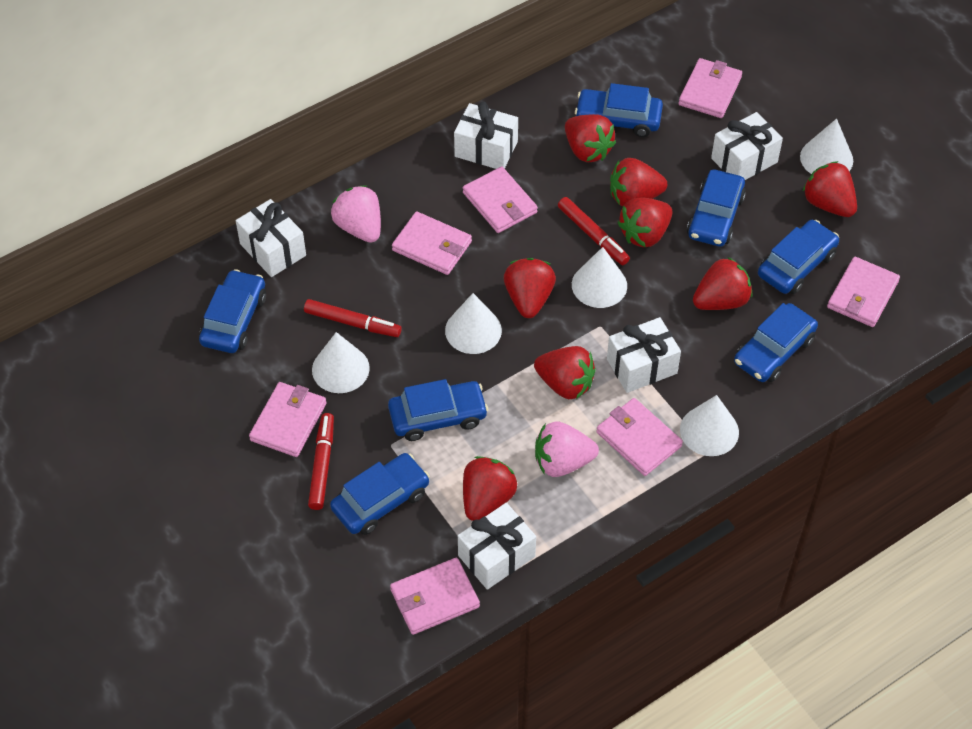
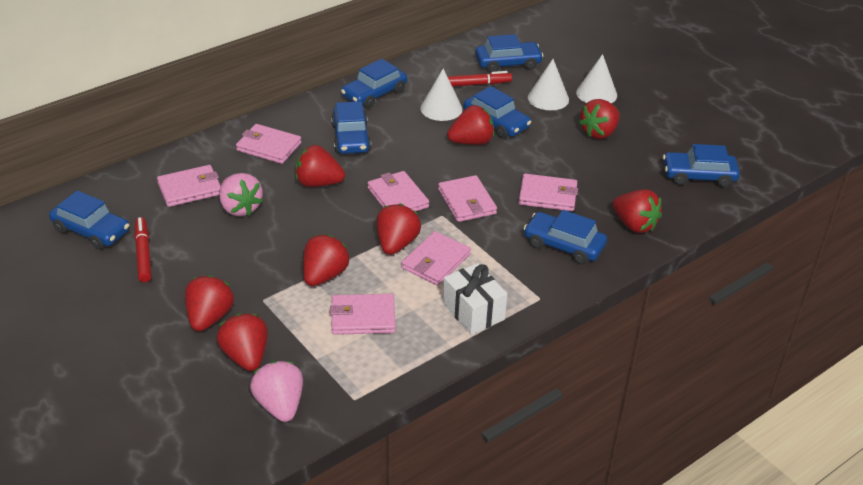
red marker: [304,299,402,337] [308,413,334,510] [558,197,630,265] = 3 -> [134,217,152,282] [447,71,512,87] = 2
white cone: [312,332,370,393] [445,293,502,354] [572,247,627,308] [680,395,739,456] [800,119,853,174] = 5 -> [420,68,463,121] [528,59,569,110] [576,54,617,103] = 3
white gift: [236,199,306,277] [454,101,518,169] [458,503,536,590] [607,317,681,393] [711,112,783,180] = 5 -> [443,263,507,335] = 1

